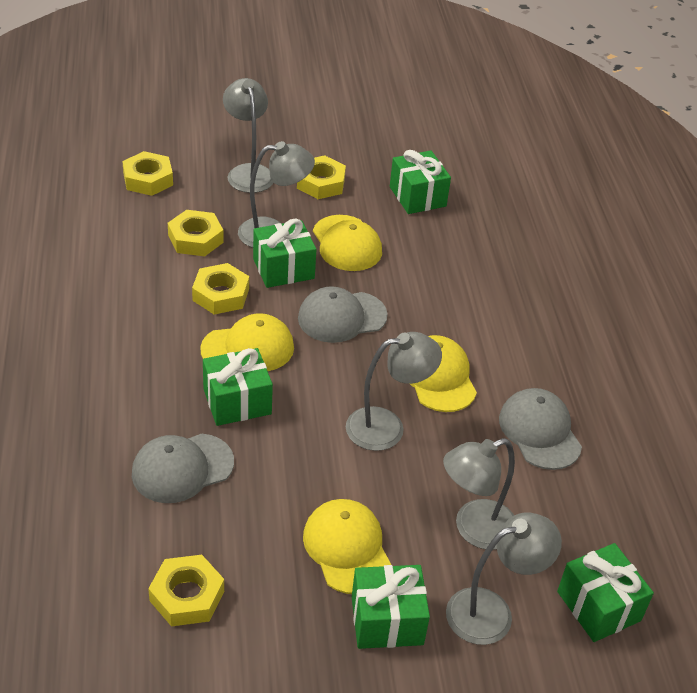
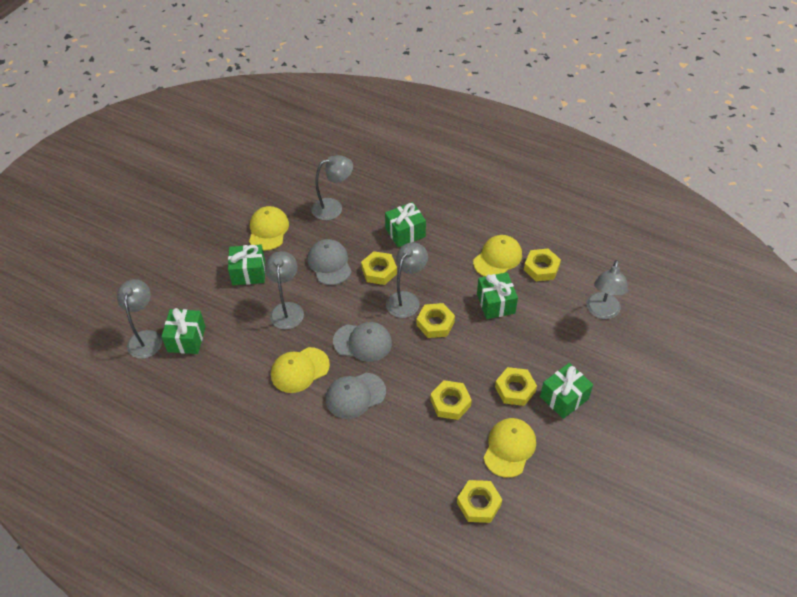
yellow nut: [122,151,173,196] [148,555,224,627] [168,210,224,256] [192,263,249,315] [297,155,346,199] = 5 -> [361,251,397,285] [417,303,455,338] [430,380,472,420] [457,480,502,523] [495,367,537,406] [524,249,561,281] = 6

